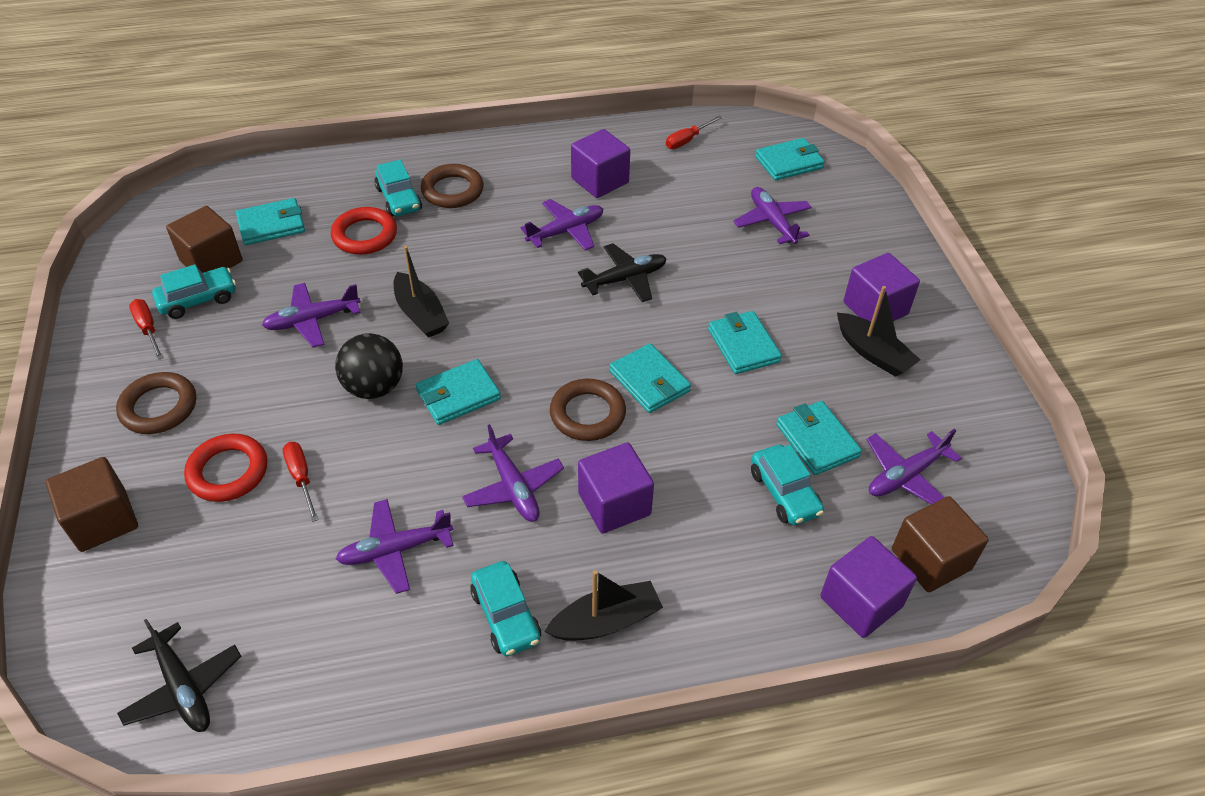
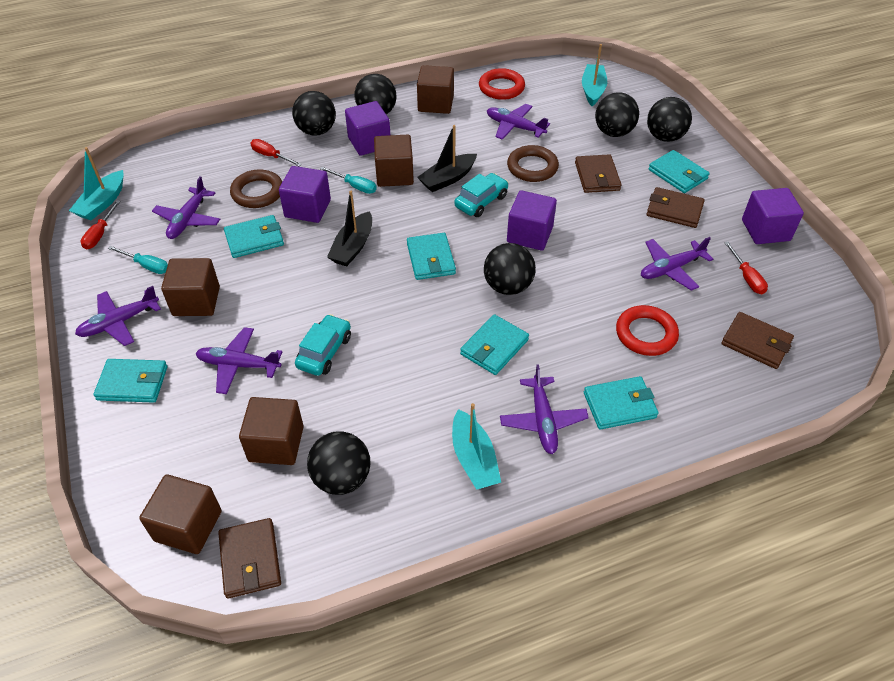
black ball: [335,333,403,399] = 1 -> [292,91,336,136] [307,431,371,495] [354,74,397,114] [484,243,536,295] [595,92,639,137] [647,97,692,142] = 6
black boat: [393,246,450,338] [544,570,663,641] [837,286,920,377] = 3 -> [327,191,372,266] [417,125,477,192] = 2
black plane: [117,619,241,732] [578,243,667,302] = 2 -> none = 0
brown cube: [46,457,138,552] [166,206,243,273] [892,496,989,592] = 3 -> [139,474,222,554] [161,258,220,316] [239,397,304,465] [374,135,414,187] [417,65,454,114] = 5
brown ring: [116,372,196,434] [421,164,483,208] [550,379,626,441] = 3 -> [230,169,283,208] [507,145,559,182] = 2
brown wallet: none = 0 -> [218,518,281,599] [575,154,622,193] [647,187,705,228] [721,312,794,369] = 4
turquoise boat: none = 0 -> [69,147,124,220] [452,403,501,490] [582,44,607,106] = 3
turquoise car: [152,264,236,319] [374,160,422,217] [470,561,541,656] [751,444,824,525] = 4 -> [295,314,351,376] [454,173,509,217] = 2
turquoise screwdriver: none = 0 -> [108,246,168,274] [320,167,377,194] = 2

